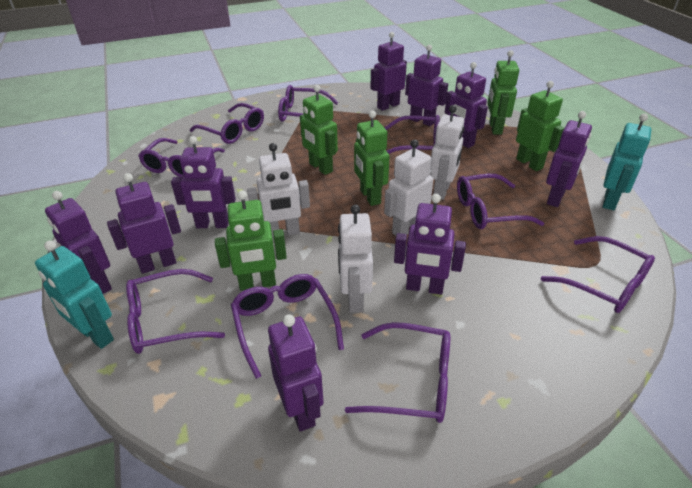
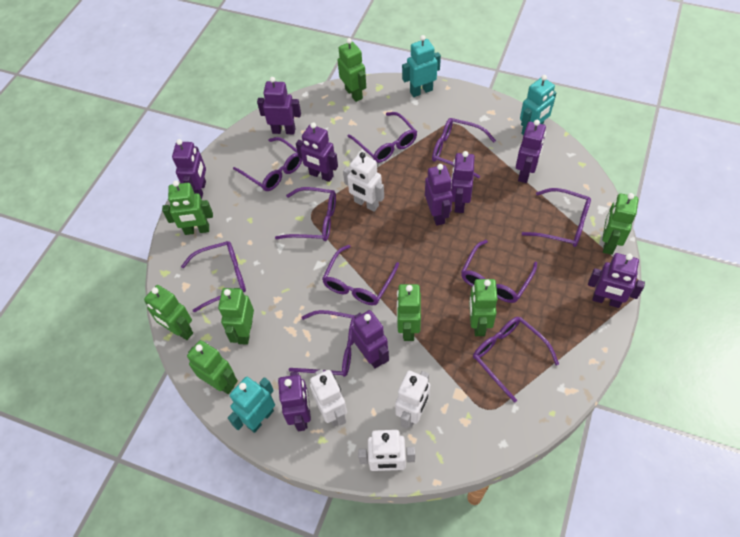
green robot: [215,190,287,291] [300,85,338,175] [354,111,390,206] [487,50,519,134] [516,81,564,171] = 5 -> [144,285,193,340] [162,180,213,235] [187,340,238,394] [218,288,254,345] [337,38,366,102] [397,284,421,341] [469,279,498,336] [602,193,638,255] = 8
purple glasses: [126,269,225,354] [138,138,225,178] [190,103,264,144] [231,274,344,379] [278,85,339,122] [345,322,450,423] [385,115,440,154] [457,174,544,229] [541,236,655,313] = 9 -> [181,241,246,312] [233,137,302,191] [275,187,336,241] [289,310,355,377] [322,245,399,305] [347,112,417,163] [432,118,496,179] [461,240,537,303] [473,317,559,403] [522,188,591,247] = 10
turquoise robot: [35,240,114,349] [603,114,651,210] = 2 -> [228,377,275,433] [402,35,441,97] [520,75,557,135] = 3

